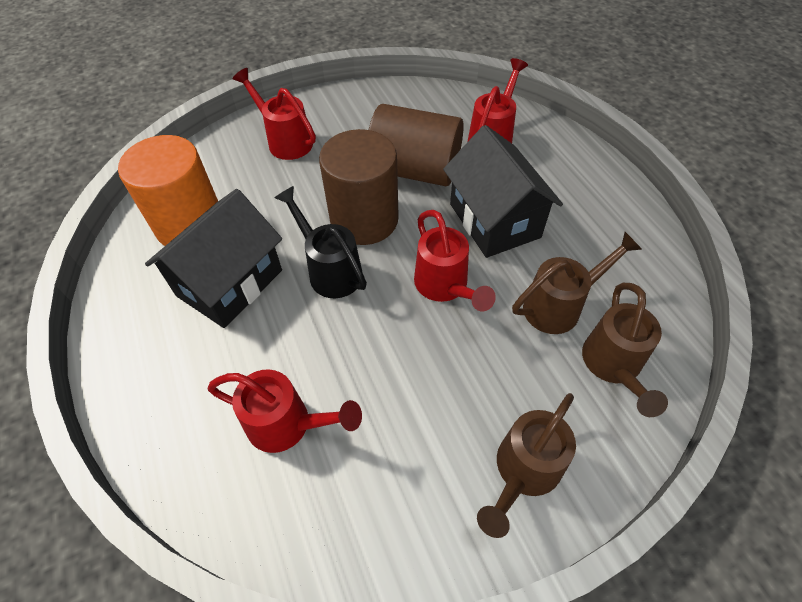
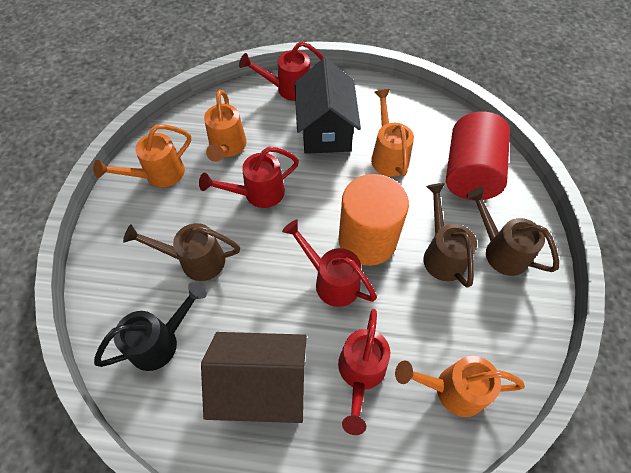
black house: [145,189,282,328] [443,125,563,258] = 2 -> [294,58,361,154] = 1
brown cylinder: [319,129,399,245] [369,104,464,186] = 2 -> none = 0
brown house: none = 0 -> [201,332,307,423] = 1
orange watering can: none = 0 -> [93,124,191,187] [204,90,247,162] [371,89,414,177] [395,356,525,417] = 4
red cylinder: none = 0 -> [446,112,510,200] = 1

